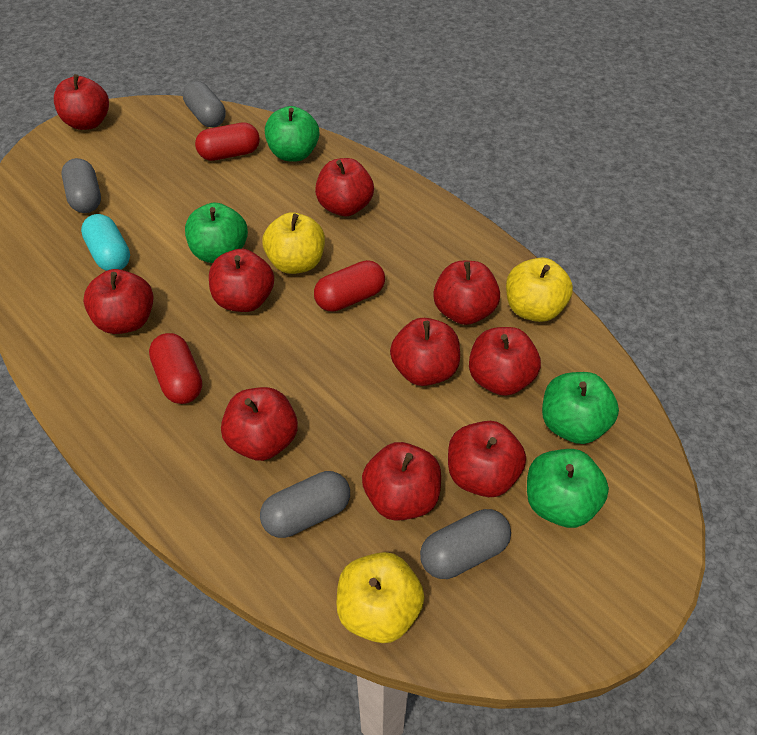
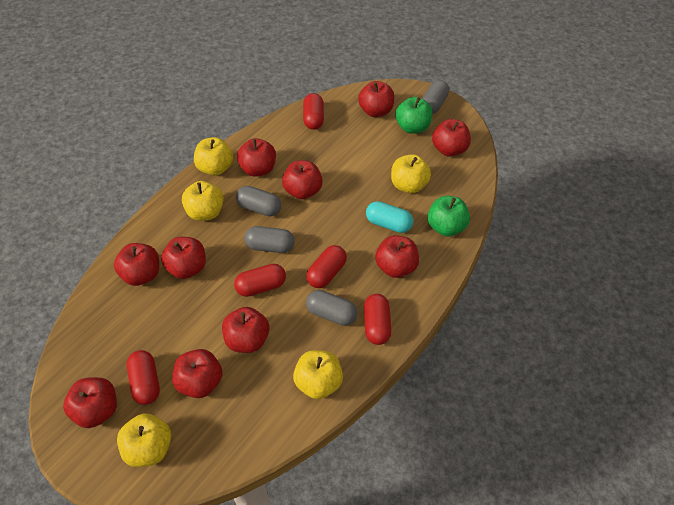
green apple: [185,202,248,263] [265,106,319,162] [527,449,609,528] [542,372,619,444] = 4 -> [395,97,432,133] [427,196,470,236] = 2
red capsule: [149,333,202,404] [195,123,260,161] [314,260,385,312] = 3 -> [126,350,160,405] [234,264,286,297] [303,93,324,130] [306,245,347,288] [364,294,392,345] = 5
yellow apple: [262,212,325,274] [336,552,425,643] [506,258,573,322] = 3 -> [117,414,171,467] [182,181,224,221] [194,137,233,176] [293,350,343,399] [391,154,431,193] = 5

